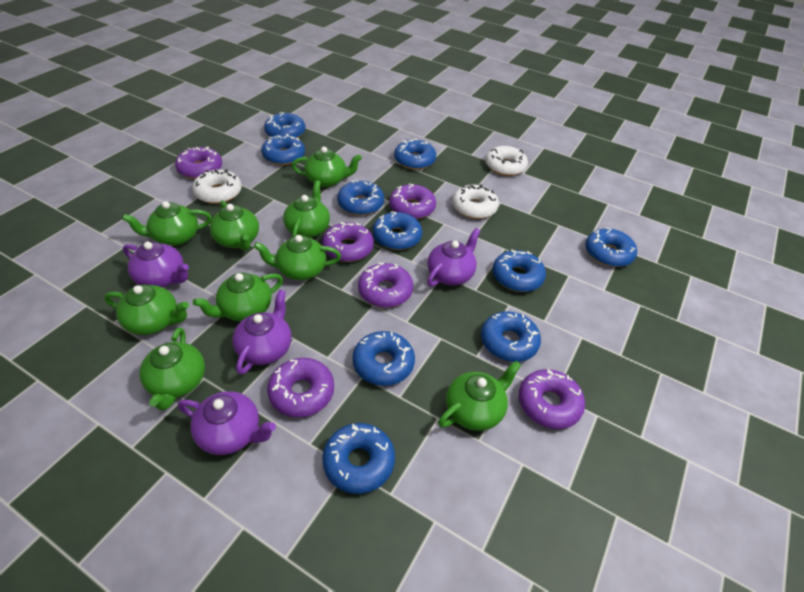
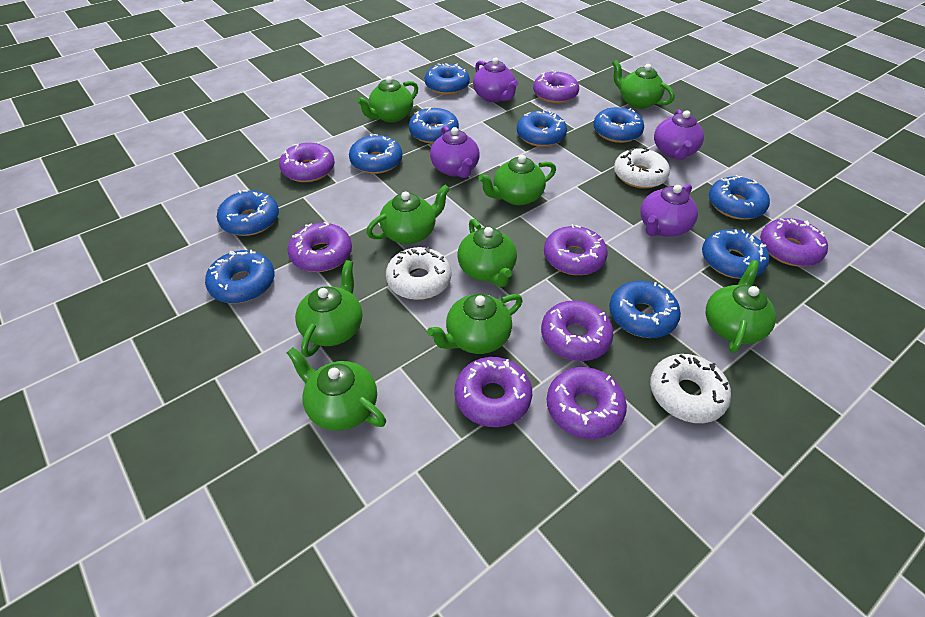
purple donut: [175,147,222,179] [267,358,334,417] [322,222,374,262] [358,262,413,308] [389,184,436,219] [519,369,585,429] = 6 -> [279,143,335,182] [288,222,352,272] [455,357,532,427] [533,71,579,103] [541,301,614,361] [544,224,608,275] [547,367,627,439] [760,218,828,266] = 8

